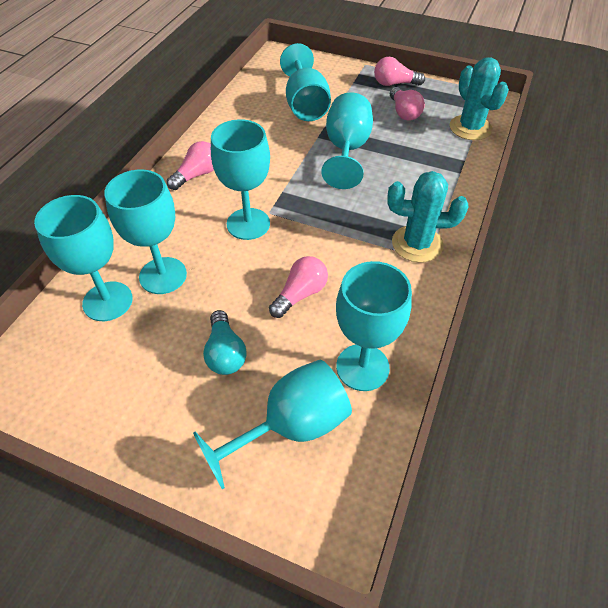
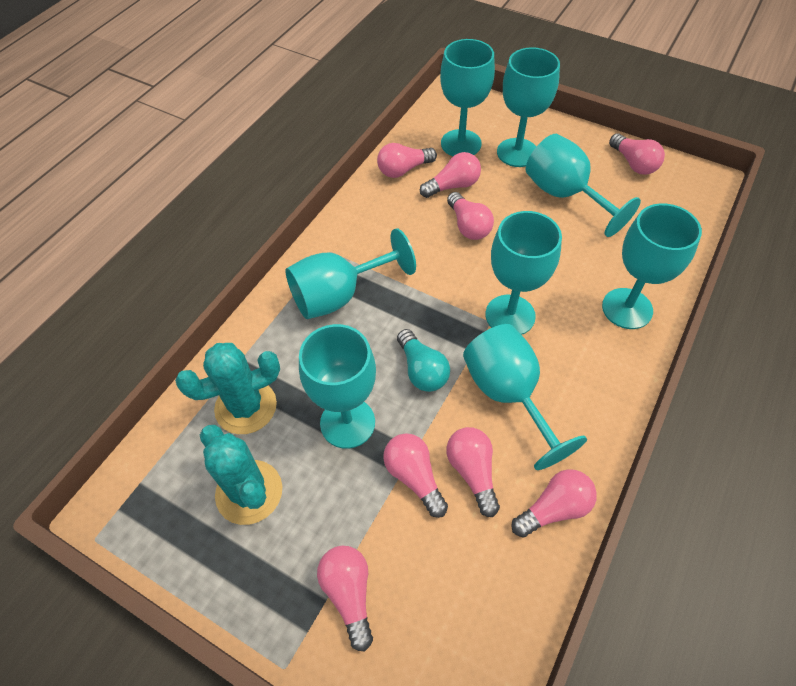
pink light bulb: [167,141,214,190] [269,256,328,318] [374,57,425,86] [390,87,425,120] = 4 -> [317,545,373,651] [377,143,437,178] [383,433,448,518] [420,152,481,198] [446,427,500,517] [447,192,494,240] [511,469,597,538] [609,133,665,175] = 8
turquoise goblet: [34,195,133,321] [104,170,187,294] [193,360,352,489] [211,119,270,240] [280,43,331,121] [321,92,373,189] [336,261,412,391] = 7 -> [285,228,416,319] [299,324,376,449] [440,39,495,156] [463,324,587,470] [485,211,562,335] [497,47,560,167] [526,134,641,237] [602,203,702,329] = 8

